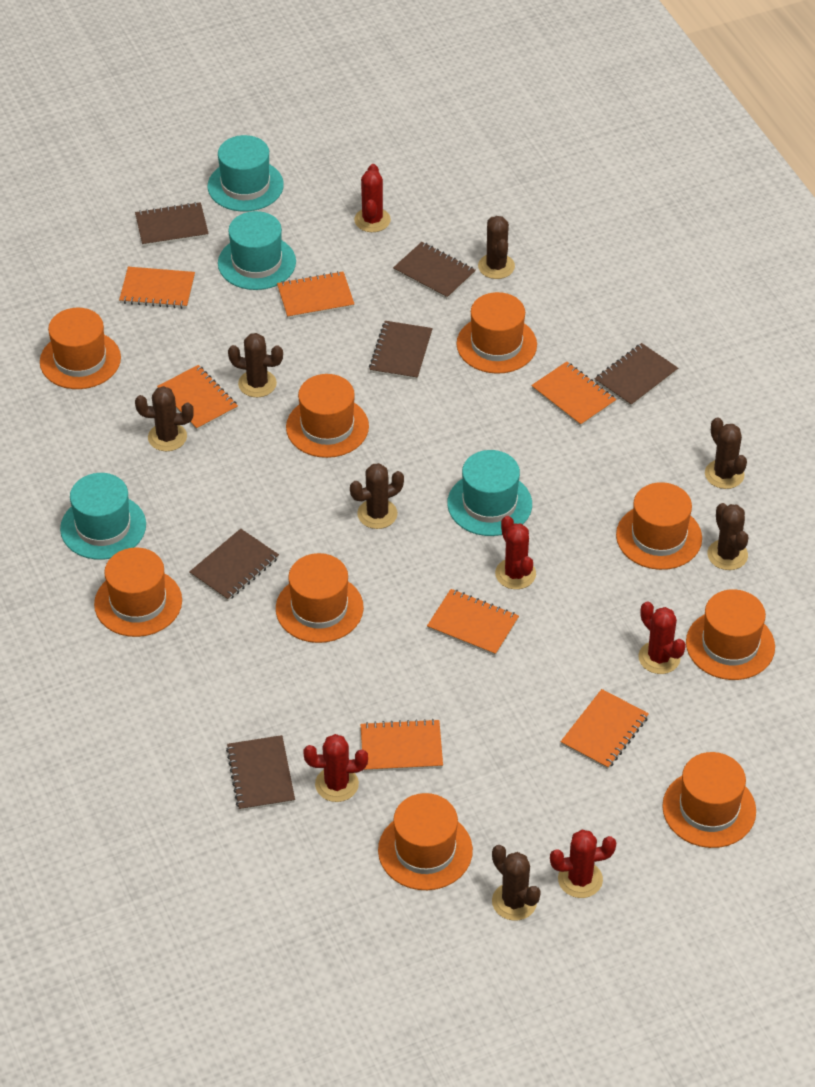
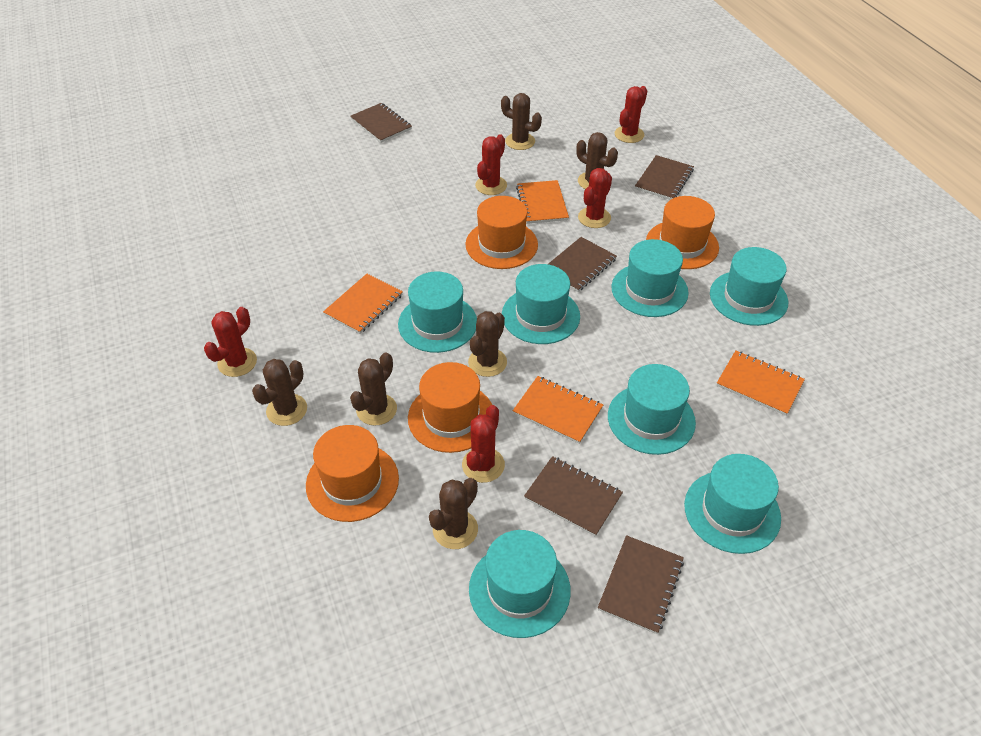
brown cactus: [135,386,194,451] [228,333,283,397] [350,463,404,529] [478,216,515,279] [492,845,541,921] [705,417,747,489] [708,503,748,570] = 7 -> [252,359,307,426] [350,352,397,426] [429,478,478,549] [468,311,507,377] [501,93,542,150] [576,132,618,189] = 6
brown notebook: [135,202,209,247] [189,529,279,601] [226,735,295,811] [369,321,433,380] [393,242,476,299] [595,343,678,407] = 6 -> [350,103,412,143] [524,456,623,537] [548,237,617,292] [598,535,684,634] [635,155,694,200] = 5
orange hat: [40,308,121,389] [94,548,182,637] [276,553,364,643] [286,374,369,458] [378,793,473,890] [456,292,537,374] [616,482,702,570] [662,752,756,848] [686,589,775,680] = 9 -> [306,425,399,522] [408,362,492,453] [465,196,538,269] [646,196,719,269] = 4
orange notebook: [119,267,195,309] [157,365,238,430] [277,271,354,319] [360,719,443,772] [427,589,519,656] [531,362,616,427] [561,689,649,769] = 7 -> [323,274,403,334] [513,376,603,444] [516,180,569,224] [716,350,805,416] = 4
turquoise hat: [60,473,146,560] [208,135,284,212] [218,211,296,290] [447,450,532,536] = 4 -> [398,271,477,353] [469,530,571,638] [502,264,580,344] [608,364,696,455] [611,239,689,317] [684,454,781,554] [710,247,788,326] = 7

